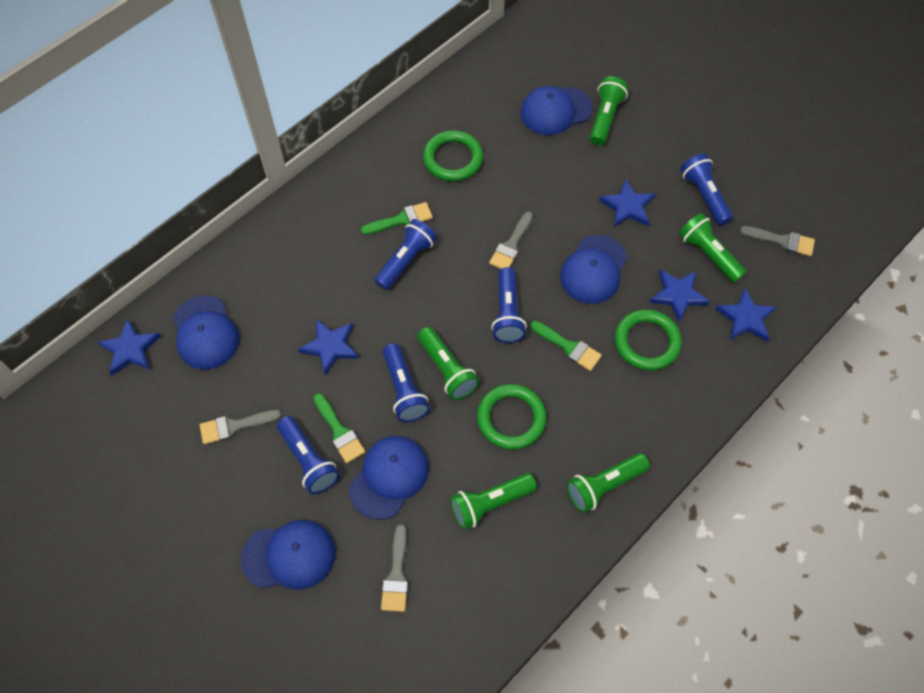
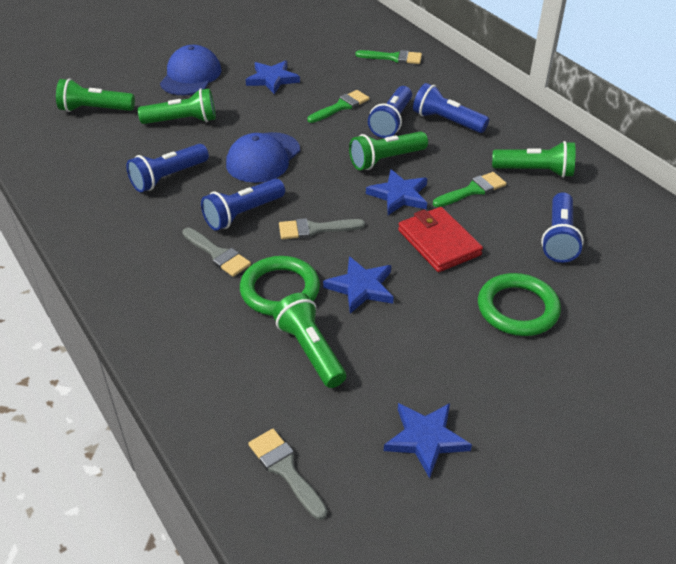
blue cap: [173,295,240,370] [241,520,335,590] [349,436,429,520] [521,86,593,135] [560,235,627,304] = 5 -> [160,45,222,96] [226,132,300,183] = 2
blue star: [97,319,161,375] [298,319,359,375] [599,179,656,227] [649,269,710,323] [716,288,777,341] = 5 -> [246,60,300,94] [323,256,394,314] [366,169,427,215] [384,403,472,478] = 4
green ring: [423,130,483,181] [477,384,547,449] [615,309,682,370] = 3 -> [240,256,320,316] [478,273,561,336] = 2
grey brush: [200,410,282,444] [381,524,408,612] [489,212,533,269] [740,226,815,256] = 4 -> [182,228,251,277] [248,429,327,520] [279,218,365,239] = 3
red wallet: none = 0 -> [398,207,483,272] = 1

